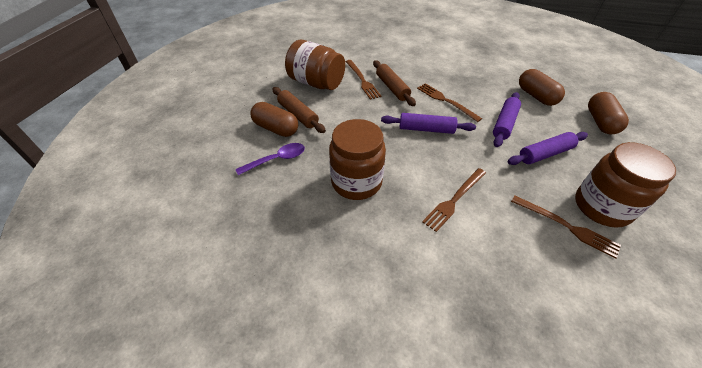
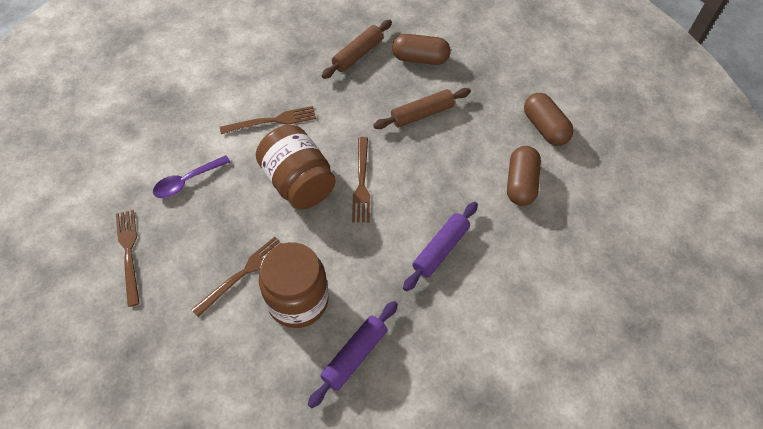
brown jar: [285,40,345,90] [329,119,386,200] [575,142,676,228] = 3 -> [256,125,336,209] [259,242,329,328] = 2
purple rolling pin: [381,113,476,134] [493,92,521,147] [508,132,588,165] = 3 -> [307,301,398,408] [403,202,478,291] = 2

